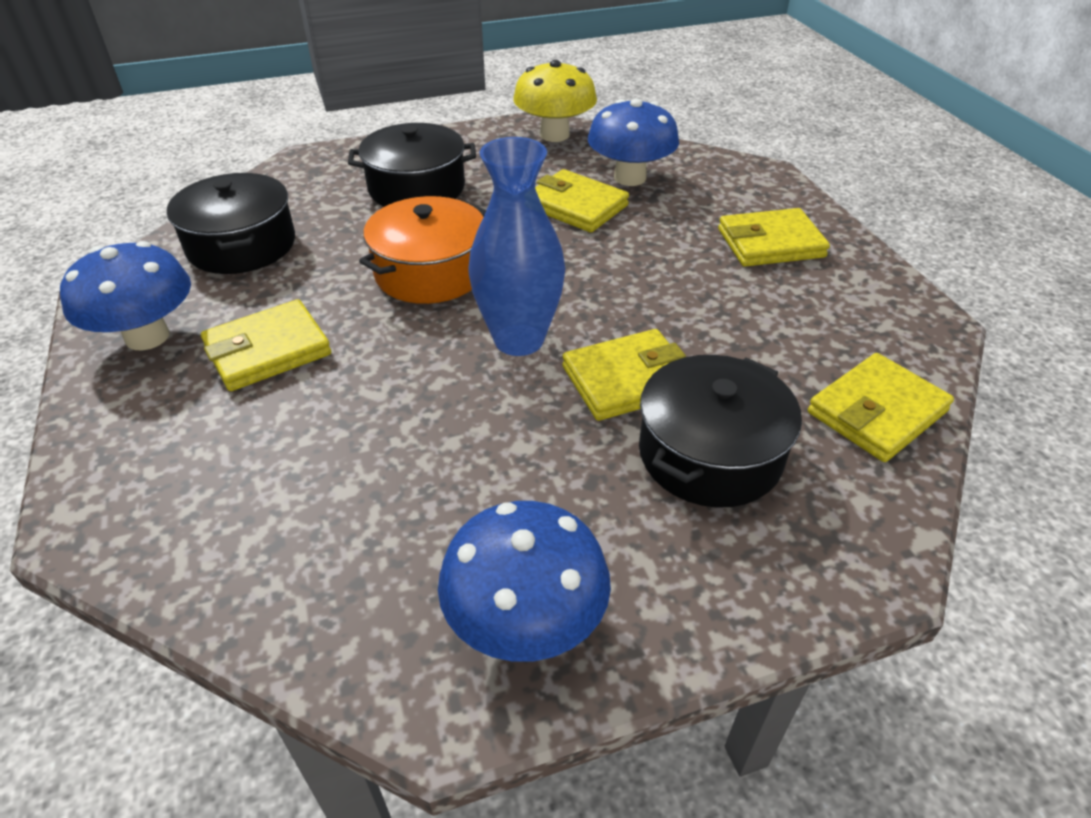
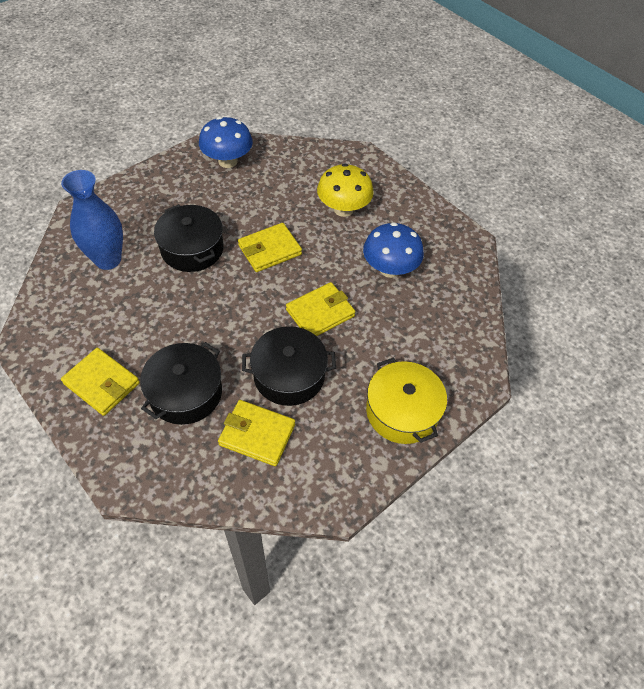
blue mushroom: [60,241,191,351] [438,501,611,662] [588,99,679,186] = 3 -> [199,117,253,168] [363,222,424,278] = 2
orange pot: [359,196,486,304] = 1 -> none = 0
yellow pot: none = 0 -> [366,357,447,444] = 1
yellow wallet: [201,299,331,391] [535,169,629,232] [562,329,686,421] [718,208,830,267] [808,353,954,462] = 5 -> [61,348,140,416] [218,400,295,466] [238,223,302,272] [286,282,355,336] = 4

